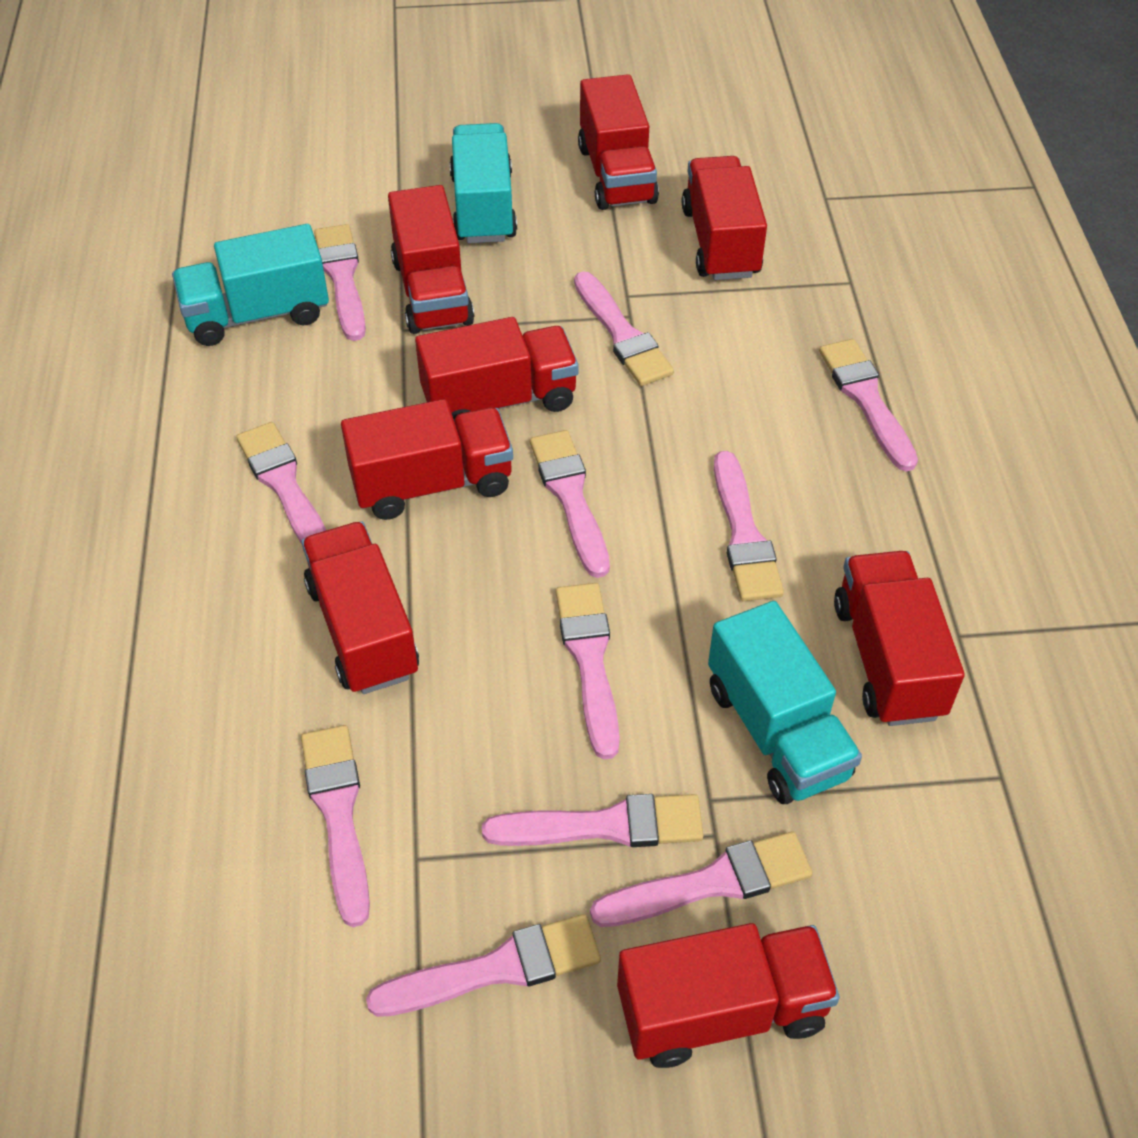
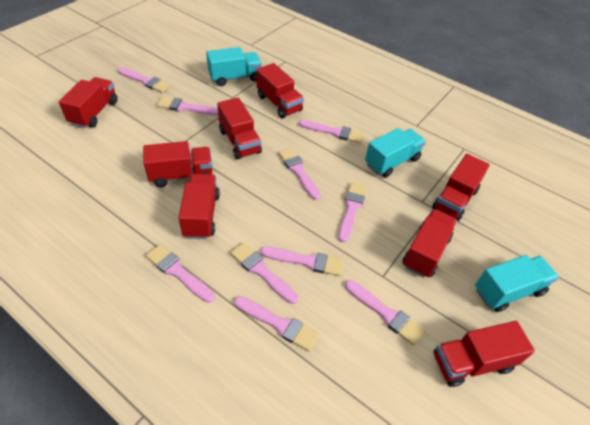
pink brush: [236,422,326,544] [301,725,370,927] [314,224,366,341] [366,914,601,1017] [482,794,704,847] [530,430,610,578] [556,583,620,760] [574,271,674,386] [590,831,813,927] [714,451,784,601] [819,339,918,472] = 11 -> [118,67,171,93] [146,244,215,303] [157,97,218,115] [231,242,298,304] [234,296,319,352] [260,247,344,276] [279,148,321,200] [299,120,364,143] [338,182,367,243] [345,280,425,345] = 10

